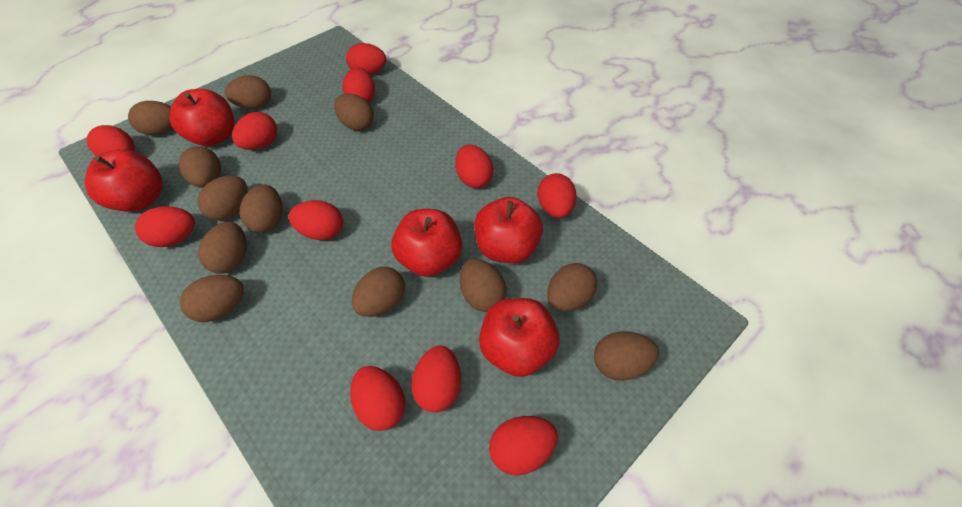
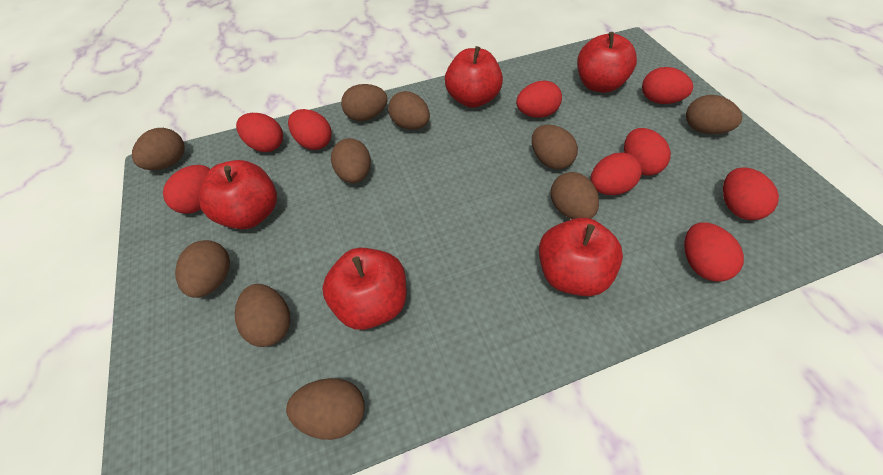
brown egg: [128,101,173,135] [179,146,221,188] [180,275,244,322] [197,175,247,220] [198,222,247,274] [224,75,271,109] [239,184,283,233] [334,93,374,131] [351,267,405,317] [460,259,507,312] [547,263,597,312] [594,331,659,381] = 12 -> [132,128,185,170] [175,240,230,298] [235,284,290,347] [286,378,365,440] [331,138,371,183] [341,84,388,121] [388,91,430,130] [532,125,578,169] [551,172,599,219] [686,95,742,134] = 10
red egg: [87,125,135,156] [135,206,195,247] [232,112,277,150] [289,200,343,240] [343,68,375,103] [346,43,386,75] [350,366,405,431] [411,345,461,412] [456,145,494,188] [489,416,558,476] [538,173,576,218] = 11 -> [163,165,210,214] [236,113,283,152] [288,109,332,150] [516,81,562,118] [591,152,642,195] [624,128,671,176] [642,67,693,104] [684,222,744,281] [723,167,779,220] = 9

